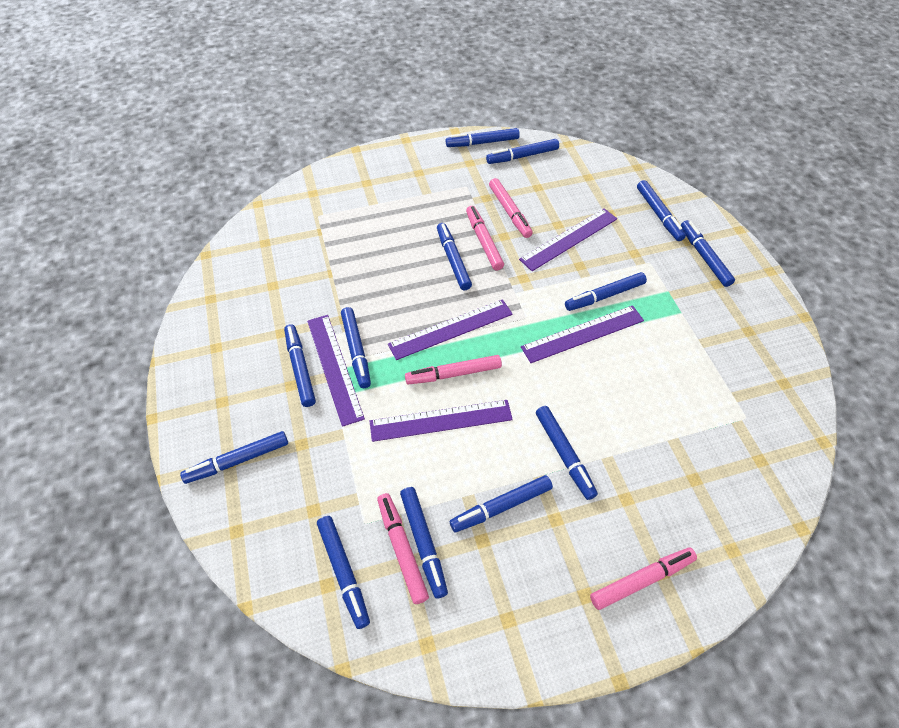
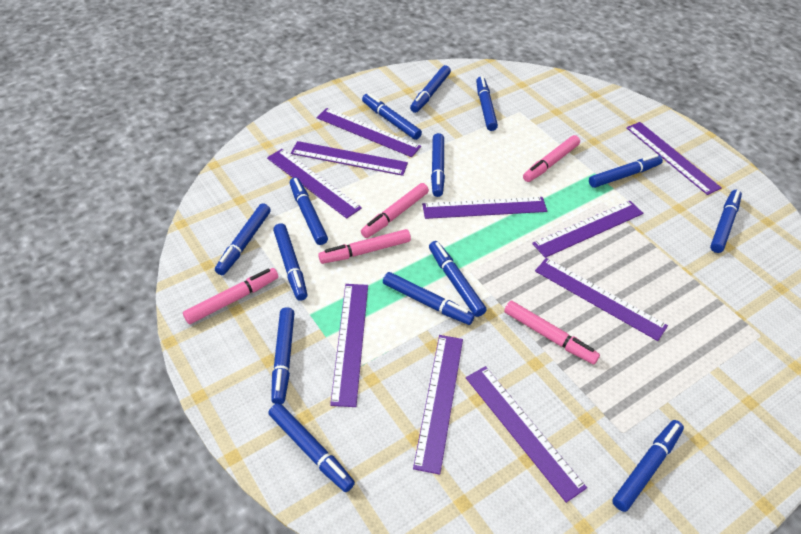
blue marker: [180,431,288,484] [284,324,316,407] [317,516,370,629] [341,307,371,388] [400,487,448,599] [437,223,472,290] [446,128,520,147] [450,475,553,532] [486,139,559,164] [536,406,598,500] [565,272,647,311] [637,180,686,241] [681,220,735,287] = 13 -> [215,203,271,275] [268,403,355,492] [271,307,295,404] [273,223,308,301] [290,177,328,245] [362,93,422,140] [383,272,475,325] [410,65,451,113] [429,241,486,317] [431,133,445,197] [476,76,498,131] [589,154,663,188] [612,420,684,512] [710,190,742,253] = 14
purple ruler: [307,315,365,427] [370,400,513,442] [388,299,513,360] [519,208,617,271] [521,305,644,363] = 5 -> [267,149,362,219] [291,141,408,176] [317,108,421,157] [330,284,368,407] [413,335,463,475] [422,197,547,219] [466,366,587,503] [532,201,643,258] [535,258,668,341] [627,122,722,195] = 10

